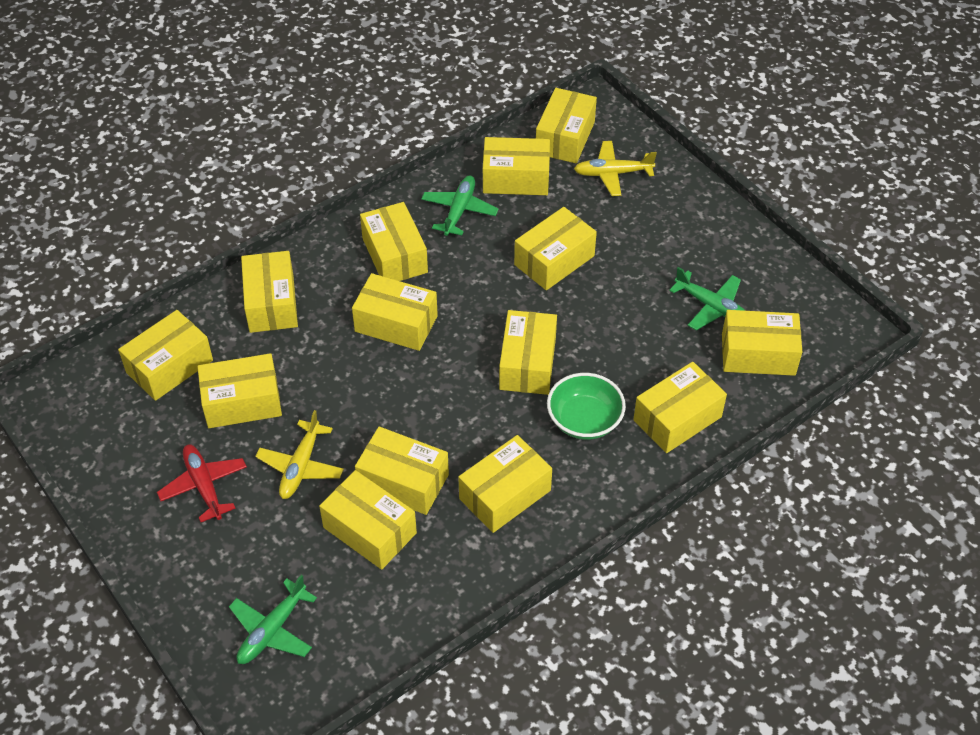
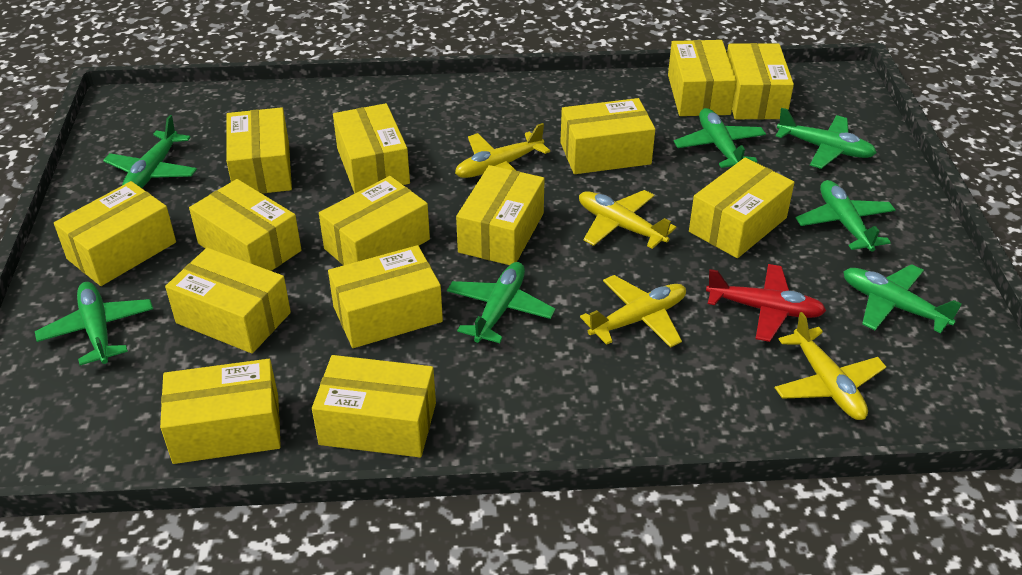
green bowl: [547,373,626,440] = 1 -> none = 0
green plane: [229,575,317,664] [421,175,499,236] [669,267,746,330] = 3 -> [35,282,153,365] [103,115,197,188] [447,262,555,343] [674,108,766,168] [776,108,877,169] [796,180,895,252] [843,264,962,333] = 7
yellow plane: [255,410,344,499] [574,141,657,196] = 2 -> [455,123,550,178] [579,190,676,249] [580,275,686,348] [775,312,886,420] = 4

